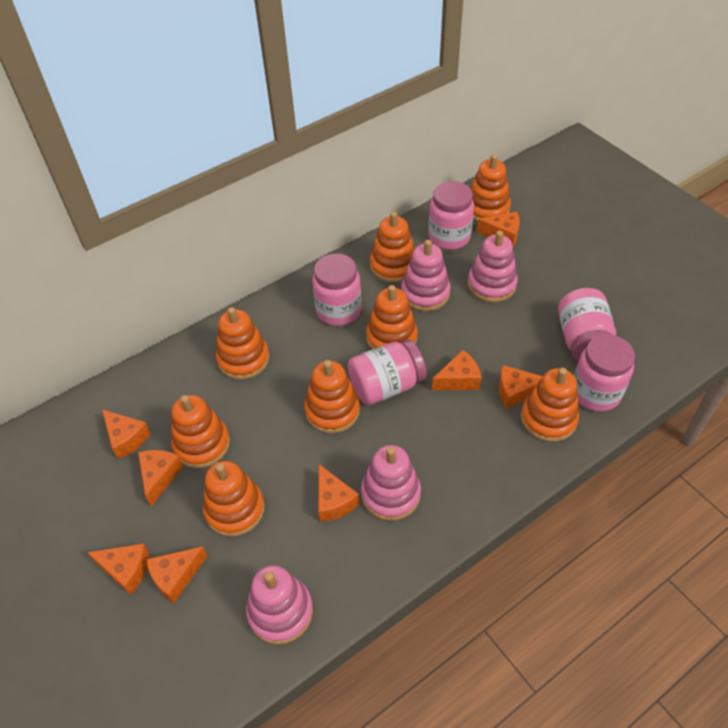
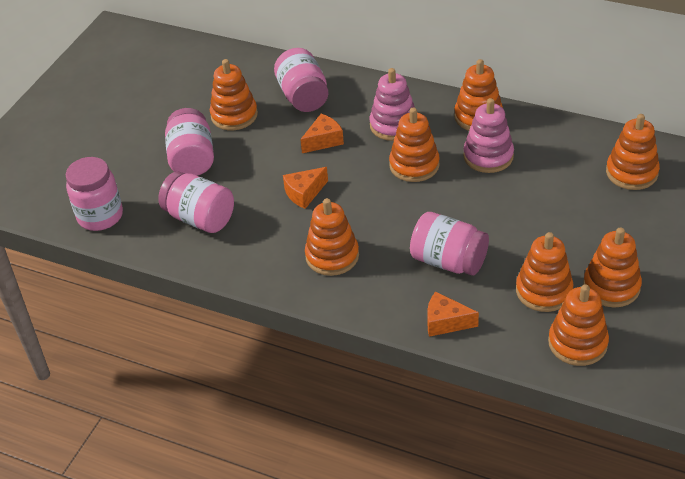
orange cheese: [87,543,150,595] [102,409,151,459] [138,450,184,506] [146,546,207,603] [318,464,359,522] [432,350,481,390] [477,212,520,246] [499,365,543,409] = 8 -> [283,167,328,209] [300,114,344,153] [427,291,479,337] = 3
pink stacking toy: [246,565,313,645] [361,445,421,521] [401,240,451,311] [468,231,518,302] = 4 -> [369,68,415,141] [463,98,514,173] = 2

